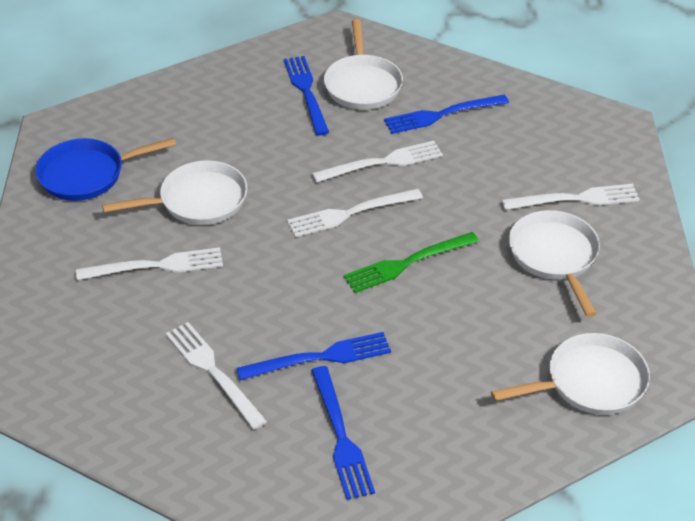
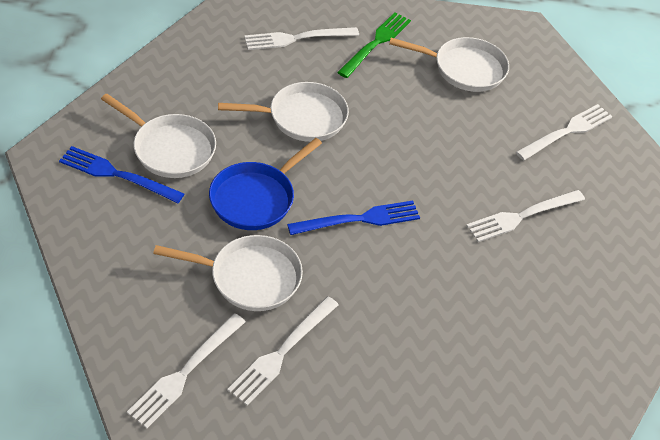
blue fork: [237,332,391,380] [284,56,329,135] [311,366,375,500] [384,95,509,134] = 4 -> [59,146,184,203] [287,201,420,235] = 2

